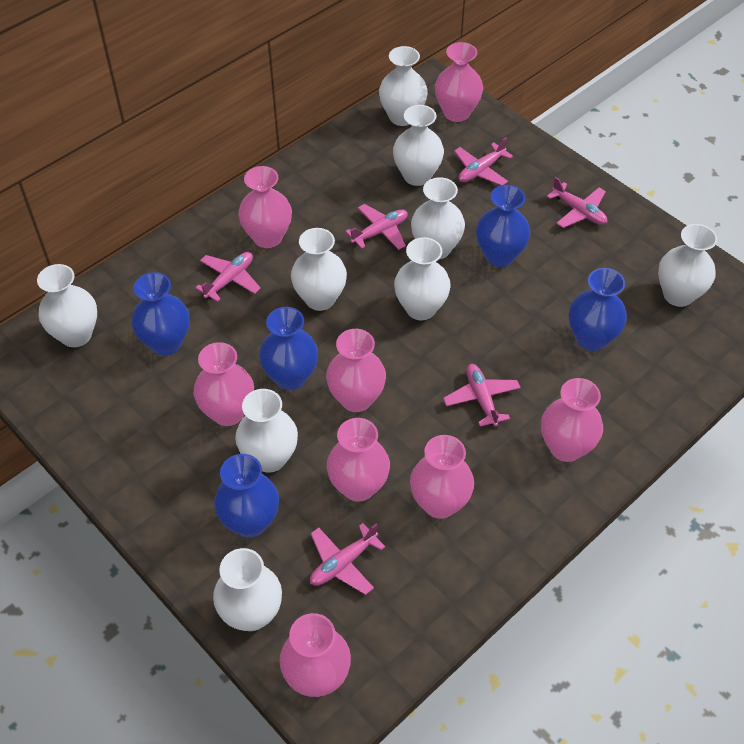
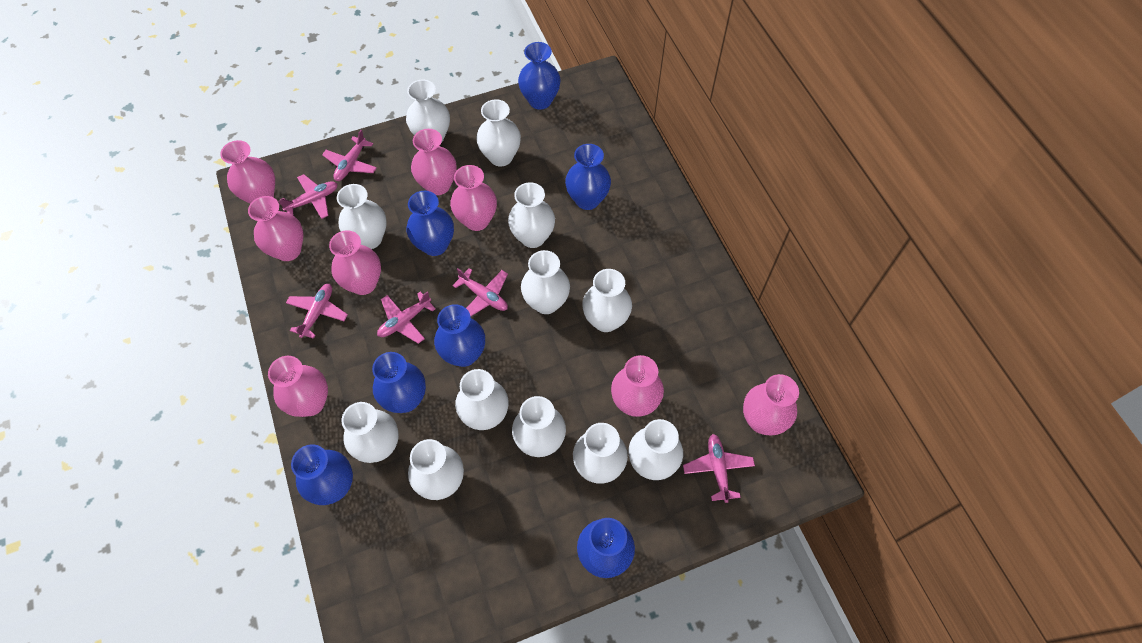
blue vase: [131,272,190,356] [214,454,279,537] [259,307,318,390] [476,185,530,267] [569,268,627,351] = 5 -> [291,444,353,505] [372,352,426,413] [406,191,454,256] [434,304,485,367] [518,42,561,110] [565,144,611,210] [577,518,635,578] = 7
white vase: [37,264,97,347] [213,548,282,631] [235,389,298,473] [291,228,347,311] [379,46,428,126] [393,105,444,186] [394,237,451,320] [411,177,465,260] [658,224,717,307] = 9 -> [337,184,387,249] [342,402,399,463] [406,79,450,143] [408,439,464,500] [455,369,508,430] [476,99,521,166] [508,182,555,248] [512,396,566,457] [521,250,570,314] [573,423,628,484] [582,269,632,332] [629,419,683,480] = 12

